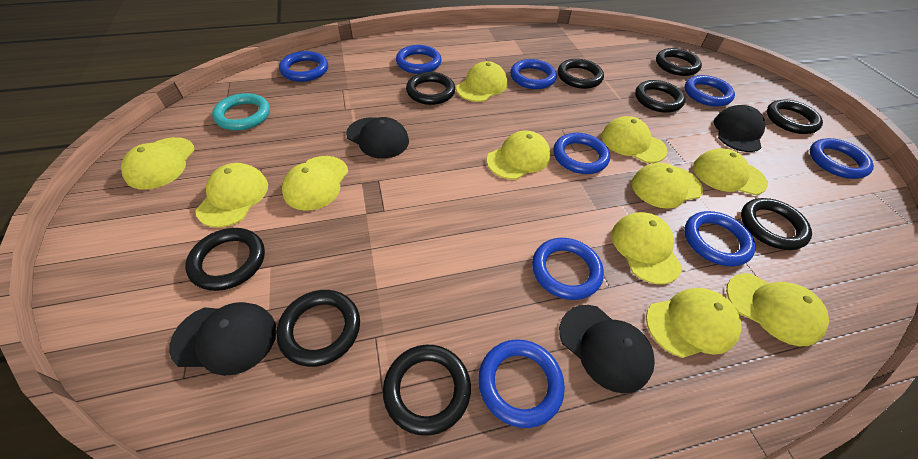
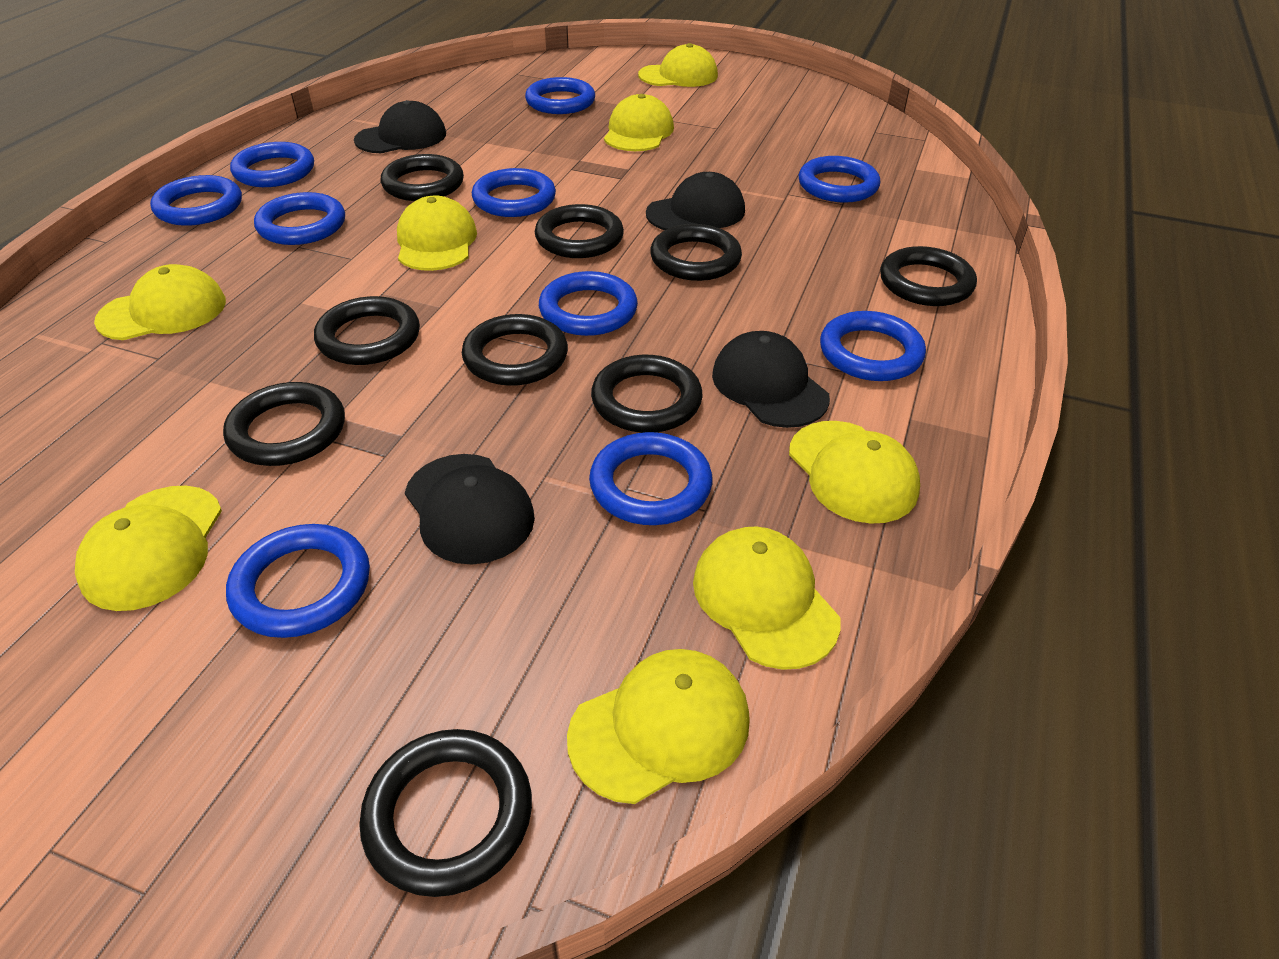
blue ring: [279,51,328,82] [396,45,442,74] [478,339,565,428] [510,59,557,89] [532,238,604,300] [553,133,610,174] [684,211,756,267] [685,75,735,107] [810,138,874,179] = 9 -> [150,175,242,226] [226,524,370,638] [230,142,314,187] [254,192,345,245] [472,168,556,217] [525,77,595,114] [539,271,638,336] [589,432,713,525] [799,156,880,203] [820,311,926,381] = 10
turquoise ring: [212,93,270,130] = 1 -> none = 0
yellow cap: [121,137,195,190] [196,163,268,228] [282,156,348,211] [456,61,507,102] [487,130,551,179] [601,116,668,163] [612,212,682,284] [632,163,703,209] [646,288,742,358] [693,148,768,195] [726,273,829,346] = 11 -> [75,486,222,611] [94,264,226,340] [397,196,477,271] [567,649,750,804] [604,94,674,151] [638,43,718,87] [693,527,840,670] [789,421,920,524] = 8

